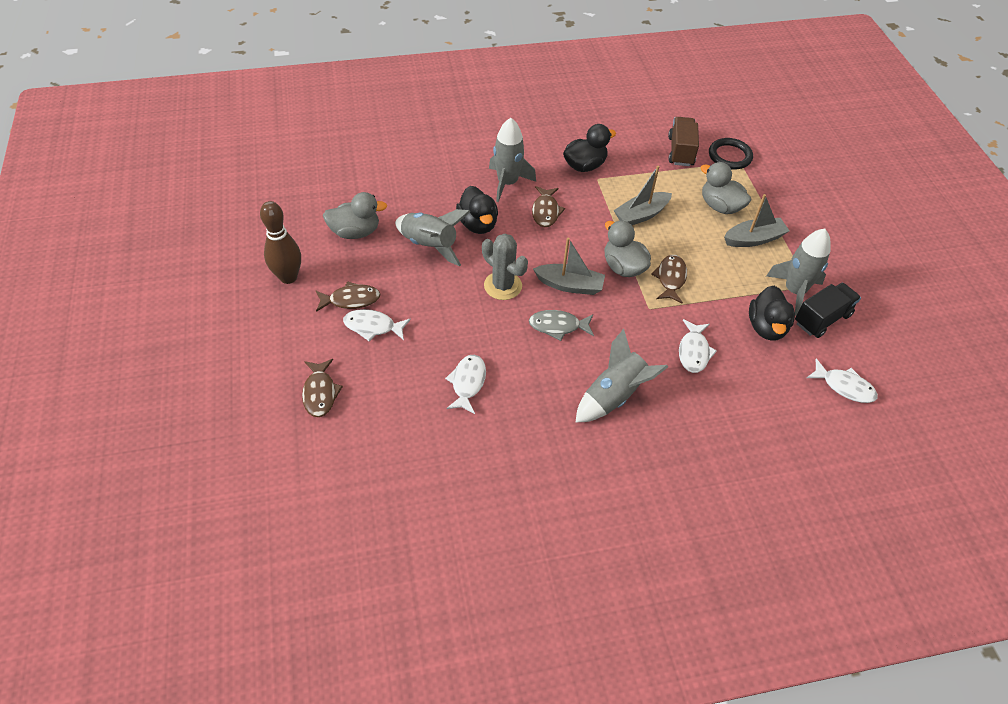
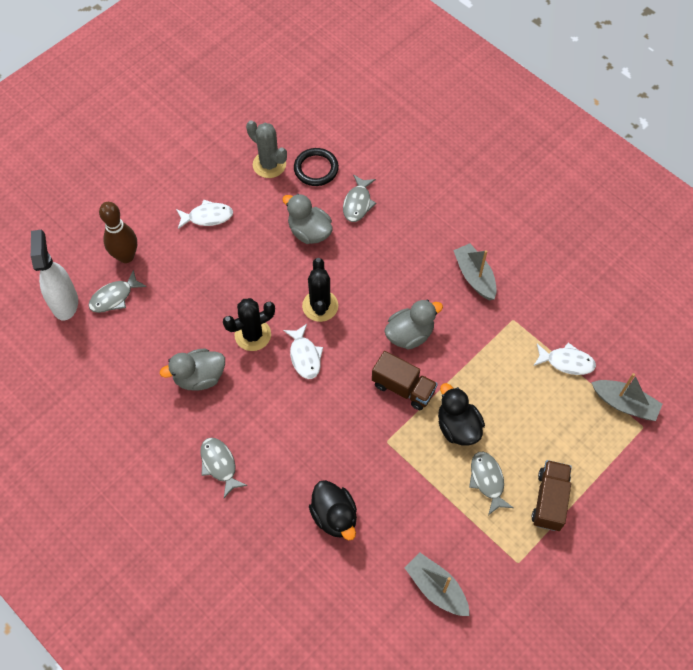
black cactus: none = 0 -> [223,298,275,351] [302,258,338,322] = 2
black duck: [456,186,498,234] [563,124,616,172] [749,286,795,341] = 3 -> [309,480,357,540] [438,383,485,446] = 2
black truck: [795,283,861,338] = 1 -> none = 0
brown fish: [302,359,343,417] [316,281,380,312] [532,186,565,227] [651,255,687,304] = 4 -> none = 0
brown truck: [668,117,699,166] = 1 -> [372,351,438,410] [531,460,572,531] = 2
grey fish: [529,310,594,341] = 1 -> [88,270,147,313] [200,438,248,498] [343,175,376,222] [469,452,514,515] = 4
grey rocket: [395,209,470,267] [489,118,536,202] [576,329,668,422] [766,229,831,316] = 4 -> none = 0
white fish: [343,309,411,341] [445,355,486,414] [679,319,717,373] [807,359,878,403] = 4 -> [176,200,233,229] [283,324,323,379] [534,343,596,375] = 3
white spray bottle: none = 0 -> [31,229,78,320] = 1

